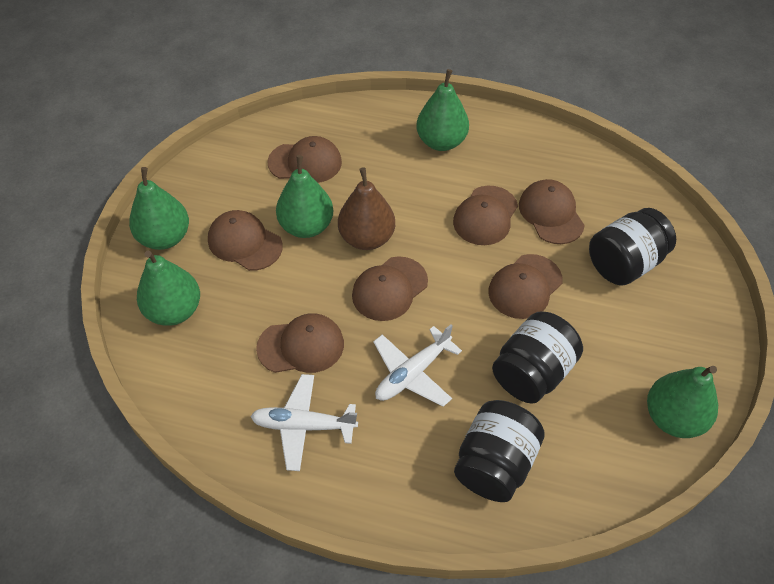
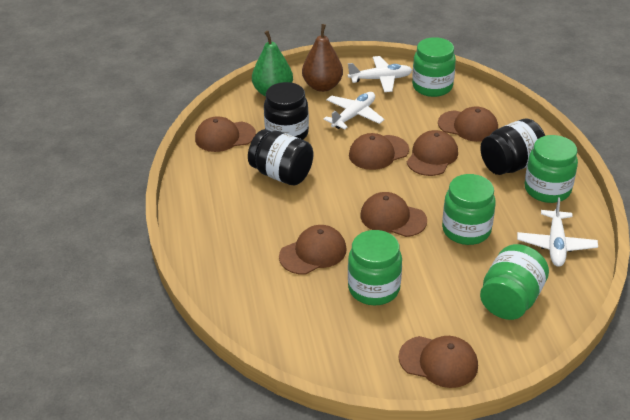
green jar: none = 0 -> [348,230,402,305] [412,37,456,97] [442,174,496,245] [480,244,549,320] [524,135,578,203] = 5
green pear: [129,167,189,250] [137,250,200,326] [276,155,333,238] [416,69,469,151] [647,366,718,438] = 5 -> [252,31,293,97] = 1
white plane: [250,374,358,471] [373,324,462,407] = 2 -> [323,92,384,129] [348,56,412,92] [517,197,598,267] = 3

